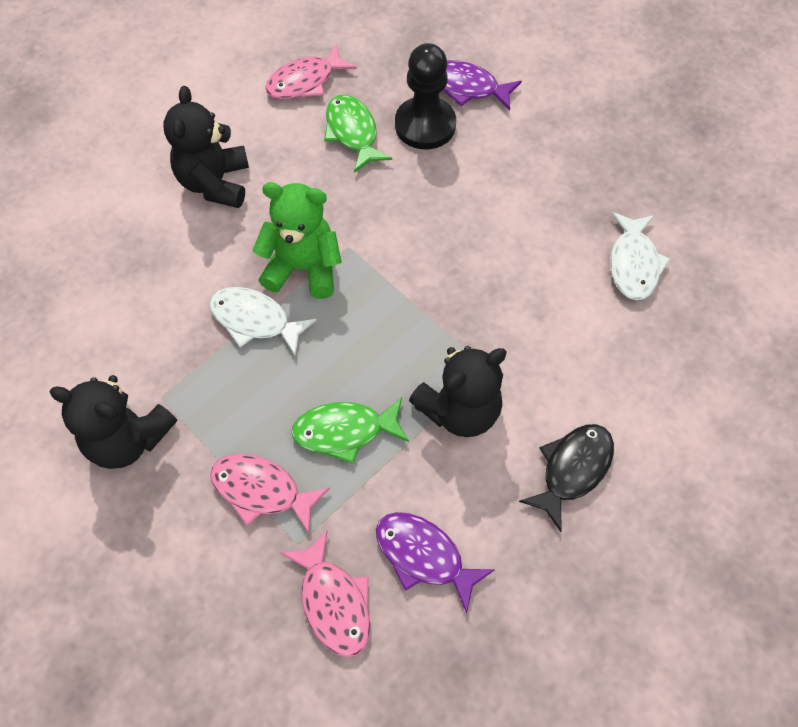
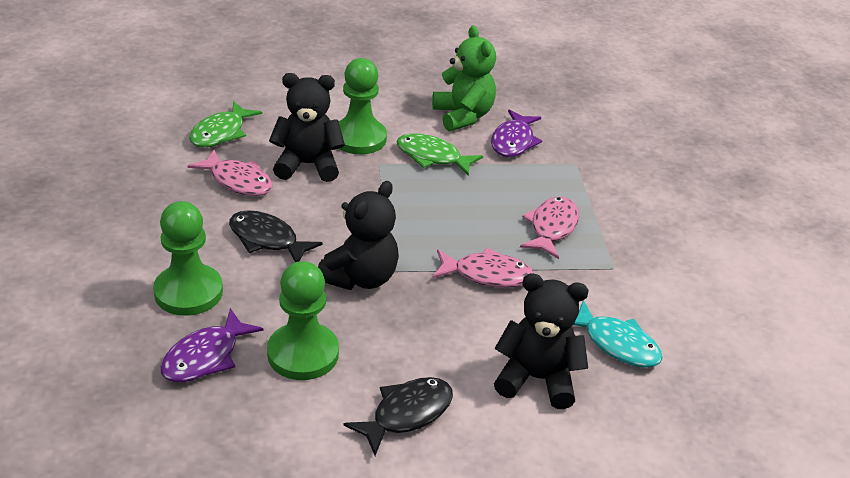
black fish: [519,424,614,532] = 1 -> [229,210,323,262] [344,377,453,456] = 2
black pawn: [395,43,456,149] = 1 -> none = 0
green pawn: none = 0 -> [153,201,223,316] [267,261,339,380] [339,58,387,154] = 3
turquoise fish: none = 0 -> [573,300,663,368] = 1
white fish: [209,287,317,357] [610,212,670,300] = 2 -> none = 0

